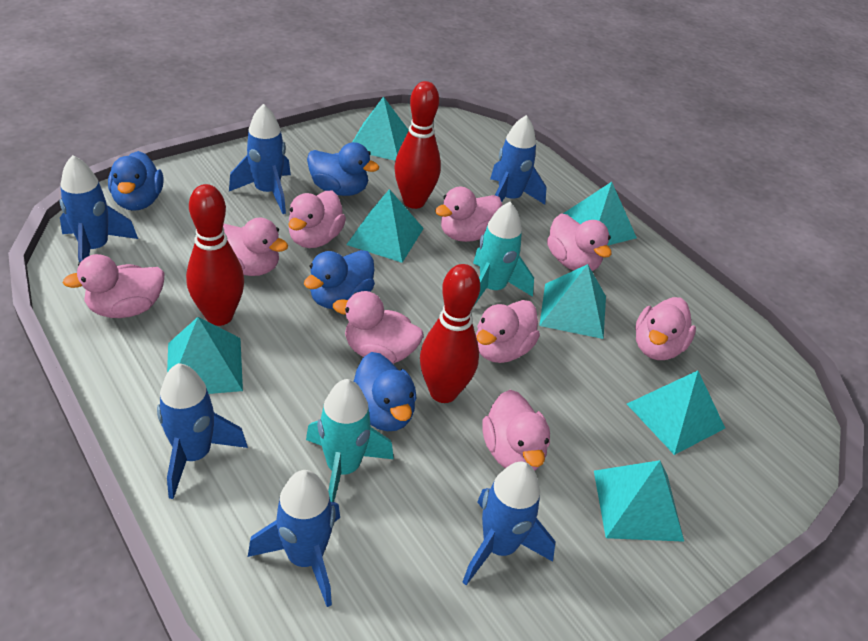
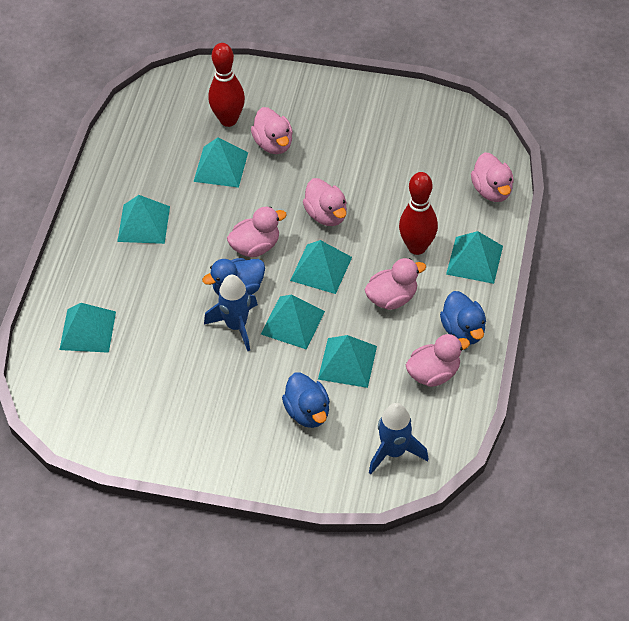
blue duck: [108,151,163,211] [304,250,375,309] [307,142,379,196] [352,352,417,431] = 4 -> [202,258,265,296] [282,373,330,428] [440,291,486,345] = 3
blue rocket: [60,155,138,262] [157,363,248,499] [229,104,291,214] [248,470,340,607] [463,462,555,585] [490,115,546,205] = 6 -> [204,275,258,351] [369,403,429,474] = 2
pink duck: [63,254,165,318] [223,218,288,276] [288,191,346,248] [333,291,423,364] [435,187,503,242] [476,300,540,363] [482,390,550,471] [547,214,612,271] [635,297,696,360] = 9 -> [227,207,287,257] [251,107,293,154] [303,178,347,226] [364,258,426,310] [406,334,470,387] [471,152,514,202] = 6
red bowling pin: [186,184,244,326] [395,81,441,209] [420,264,480,403] = 3 -> [208,43,245,127] [399,172,438,255] = 2
turquoise rocket: [306,379,394,502] [473,202,534,307] = 2 -> none = 0

